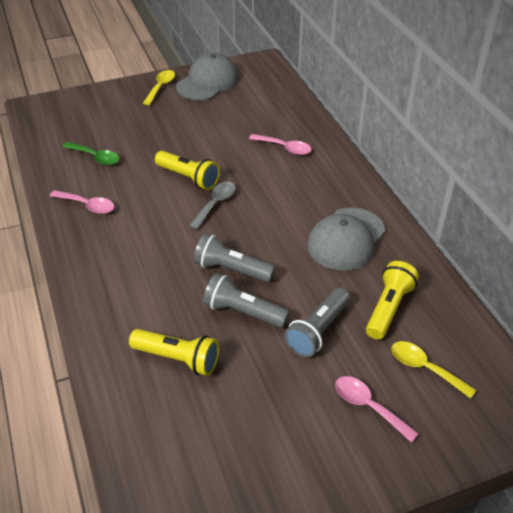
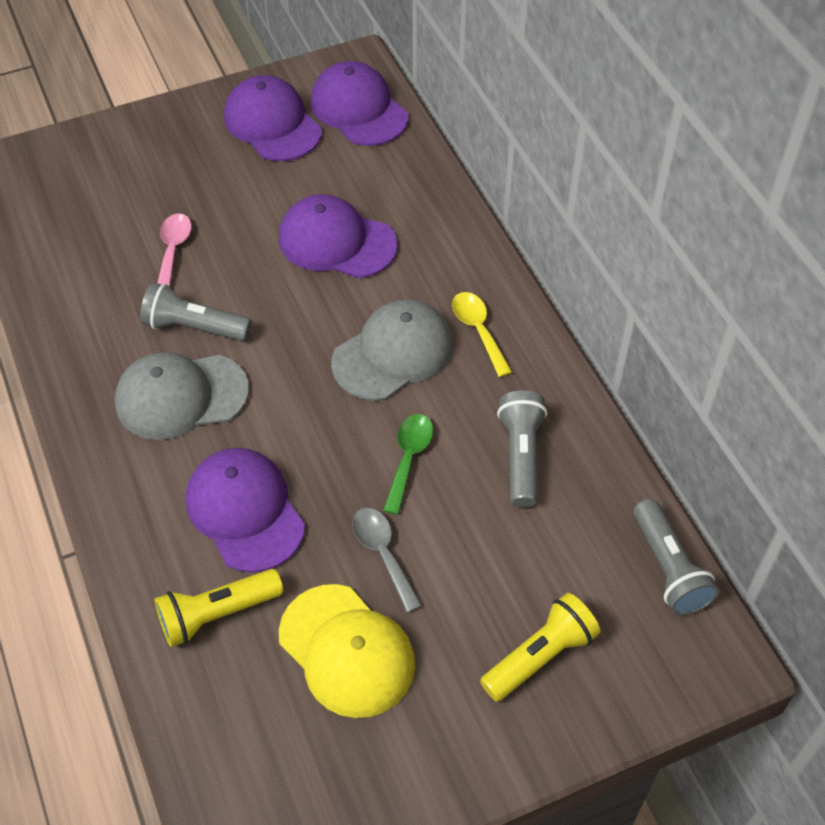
pink spoon: [50,190,114,214] [249,134,312,155] [335,376,419,443] = 3 -> [157,213,192,287] = 1
purple cap: none = 0 -> [186,448,305,573] [224,75,322,161] [279,194,397,278] [310,61,408,146] = 4
yellow cap: none = 0 -> [279,584,415,718] = 1
yellow flashlight: [129,329,219,376] [155,151,220,190] [366,261,419,340] = 3 -> [154,569,283,647] [480,593,600,702] = 2
yellow spoon: [143,70,175,105] [391,341,476,399] = 2 -> [452,292,512,377] = 1

